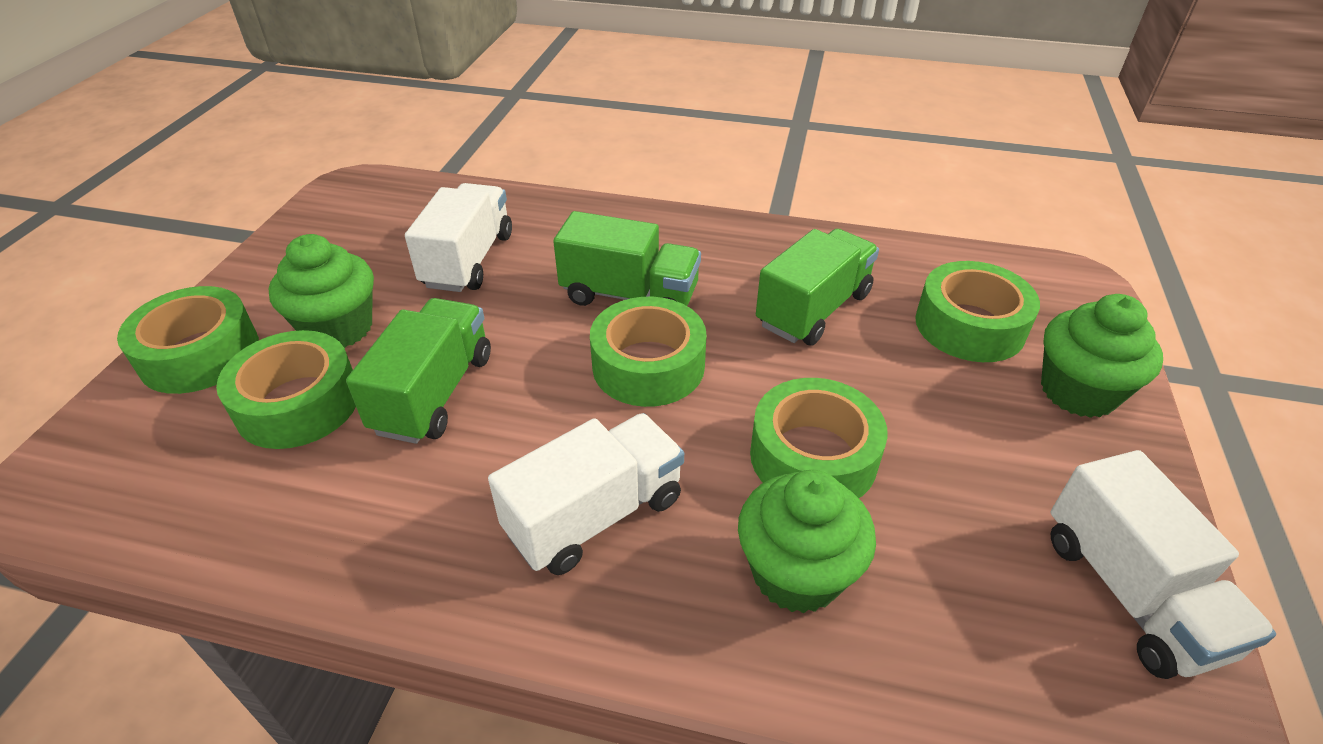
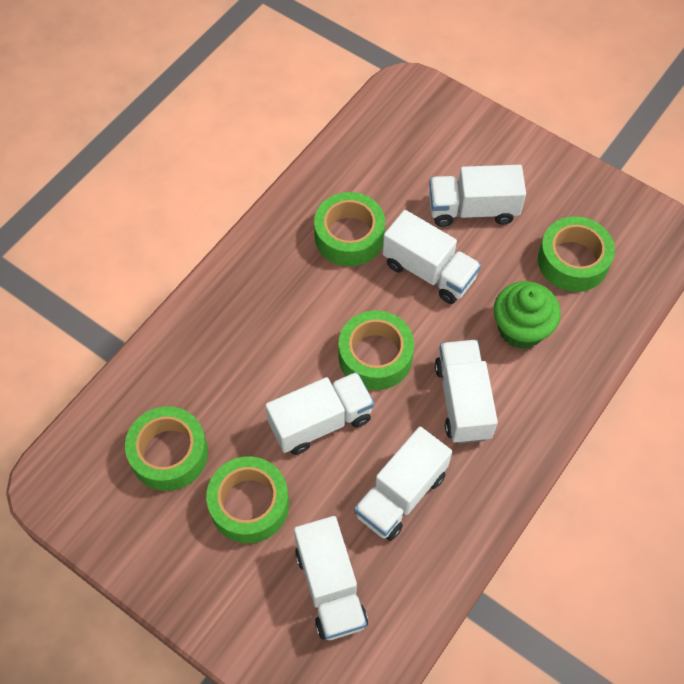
green cupcake: [269,234,374,348] [738,470,876,613] [1041,294,1163,418] = 3 -> [493,281,561,349] = 1
green truck: [346,298,491,444] [553,211,701,306] [756,229,879,345] = 3 -> none = 0
white truck: [405,183,512,292] [488,413,684,575] [1051,450,1276,679] = 3 -> [265,372,374,455] [294,516,368,640] [354,427,452,541] [383,210,481,304] [429,165,526,227] [435,340,498,444] = 6

